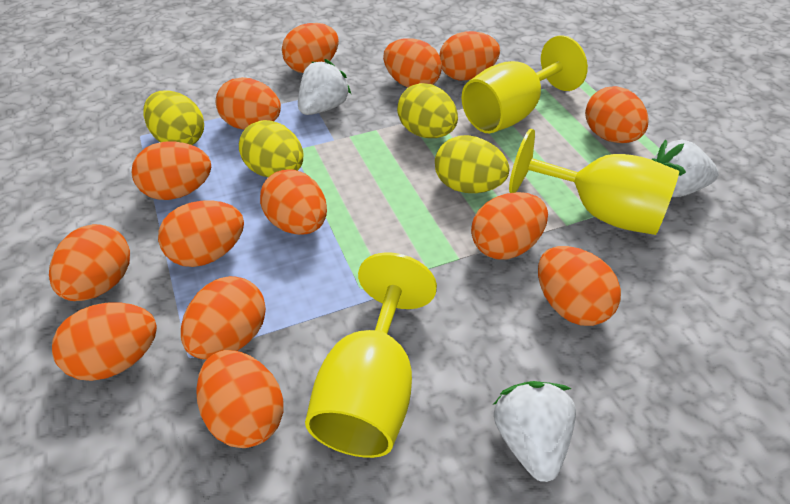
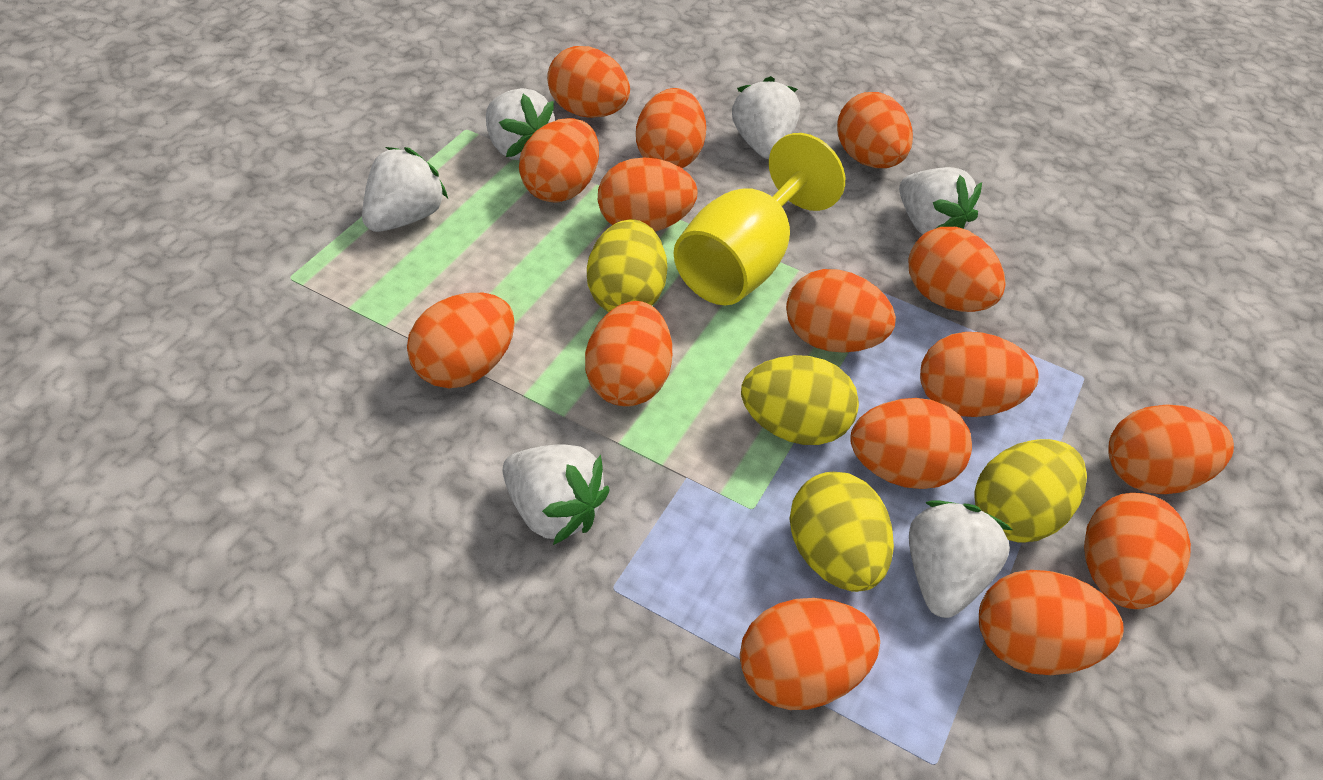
orange egg: [49,224,130,301] [52,302,157,381] [132,141,211,200] [158,200,244,267] [181,276,266,359] [196,350,283,448] [216,77,281,130] [260,169,327,235] [282,23,339,73] [383,38,442,88] [439,31,500,81] [471,192,548,259] [538,246,621,326] [585,86,648,143] = 14 -> [407,293,515,388] [519,118,599,203] [547,46,630,118] [585,301,672,407] [598,157,698,232] [636,88,706,168] [740,598,880,710] [786,269,896,353] [837,92,913,168] [850,398,972,489] [909,227,1006,312] [920,332,1039,417] [979,570,1124,675] [1084,493,1191,609] [1108,404,1234,494] = 15
white strawberry: [298,59,351,115] [493,381,576,482] [651,139,719,197] = 3 -> [362,147,448,232] [486,88,555,160] [502,444,609,545] [732,76,800,159] [899,167,982,235] [909,500,1012,618] = 6
yellow goblet: [305,252,437,458] [462,35,588,133] [509,129,679,235] = 3 -> [674,133,845,305] = 1

